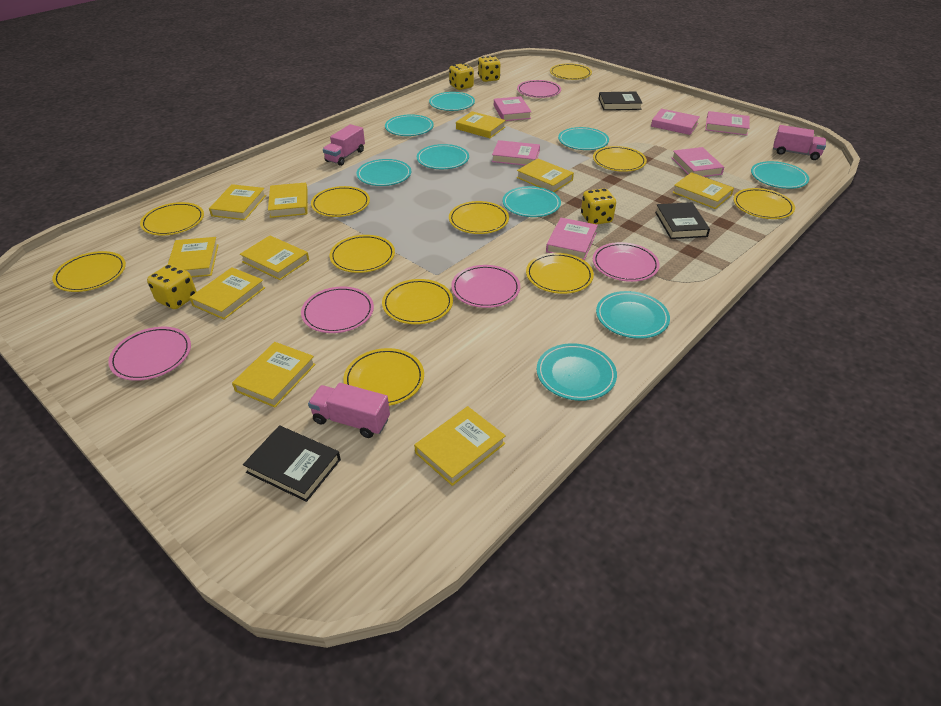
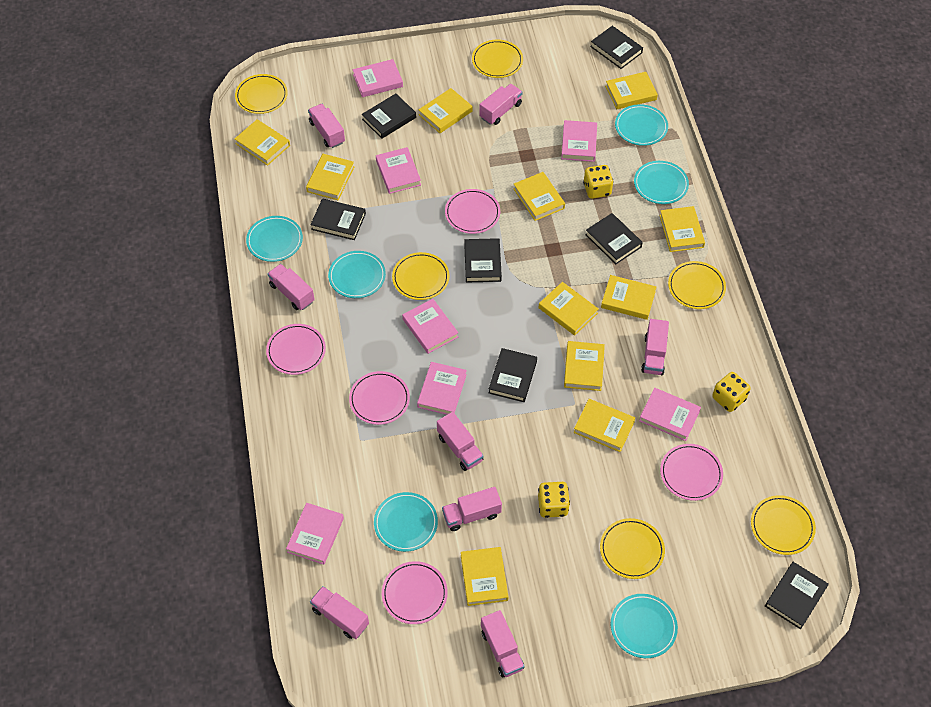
black book: [243,425,341,502] [599,92,642,110] [655,202,710,239] = 3 -> [310,198,366,240] [362,94,416,139] [464,238,502,283] [489,348,537,402] [585,213,643,264] [590,26,643,69] [765,562,829,629] = 7
pink book: [492,140,540,166] [494,96,531,121] [546,218,598,260] [651,109,700,135] [672,147,724,177] [705,111,750,135] = 6 -> [286,503,344,565] [353,59,403,97] [376,147,421,194] [402,299,458,354] [417,362,467,415] [561,120,597,162] [639,388,701,441] = 7
pink truck: [308,383,390,438] [323,124,365,166] [773,125,826,160] = 3 -> [267,264,315,310] [308,104,345,148] [310,586,369,639] [437,412,484,471] [442,487,502,531] [479,84,523,125] [481,610,524,678] [641,319,669,375] = 8
turquoise plate: [357,159,411,186] [385,114,434,136] [417,144,469,169] [429,92,475,111] [503,186,561,217] [537,343,617,401] [558,127,609,150] [596,291,670,339] [751,161,809,189] = 9 -> [246,216,303,262] [328,251,386,298] [374,492,438,552] [611,594,678,658] [615,104,668,146] [634,161,689,204] = 6
yellow book: [168,237,218,277] [189,267,265,320] [209,184,266,220] [232,342,316,407] [240,235,309,280] [268,183,308,218] [414,406,506,486] [456,111,506,138] [517,158,574,192] [672,172,734,209] = 10 -> [235,119,290,166] [306,154,354,200] [419,88,472,133] [461,547,508,606] [513,172,565,221] [539,282,598,336] [564,341,605,391] [573,399,635,452] [601,275,656,320] [605,72,658,109] [659,206,705,252] = 11
yellow dice: [147,264,197,309] [449,63,474,90] [478,56,500,82] [581,188,616,224] = 4 -> [538,482,570,518] [583,165,613,199] [712,372,751,412] = 3
yellow plate: [52,251,126,292] [140,202,204,235] [311,186,370,217] [330,235,395,273] [343,348,424,406] [382,279,453,324] [449,201,509,234] [526,253,594,294] [550,63,592,80] [593,146,647,172] [733,188,795,219] = 11 -> [235,74,288,114] [392,252,450,300] [472,40,523,78] [600,518,665,579] [668,261,726,309] [751,495,816,555] = 6

